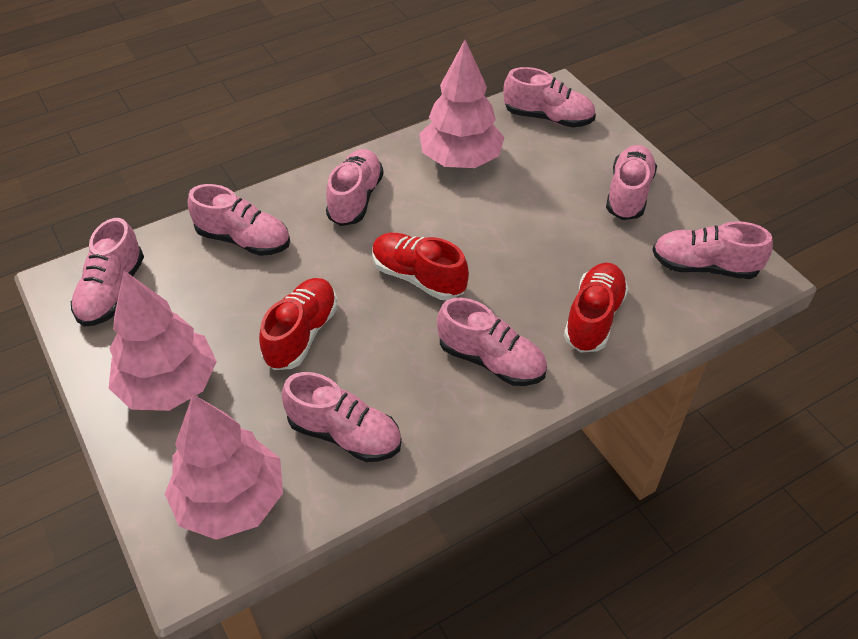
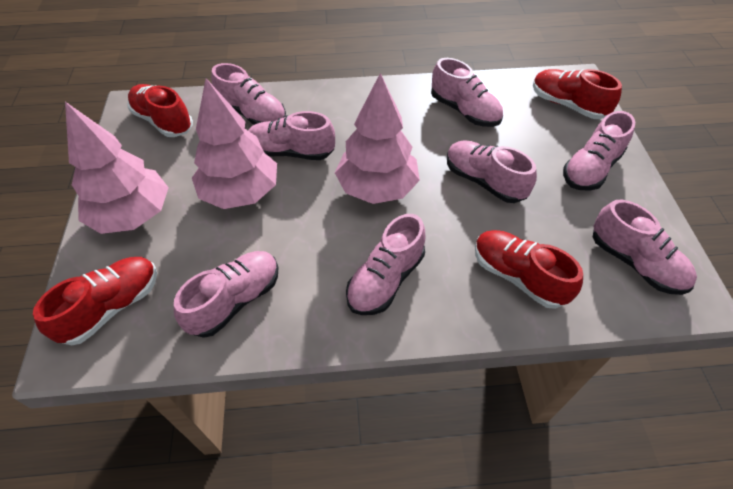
red shoe: [259,278,338,370] [372,233,469,300] [564,263,629,353] = 3 -> [33,257,157,346] [128,84,193,137] [475,230,583,309] [533,69,622,119] = 4

